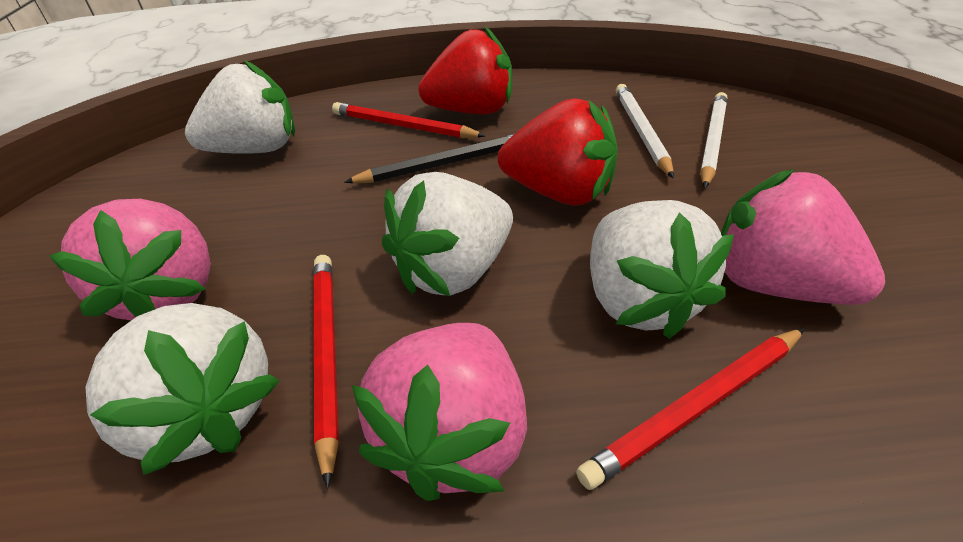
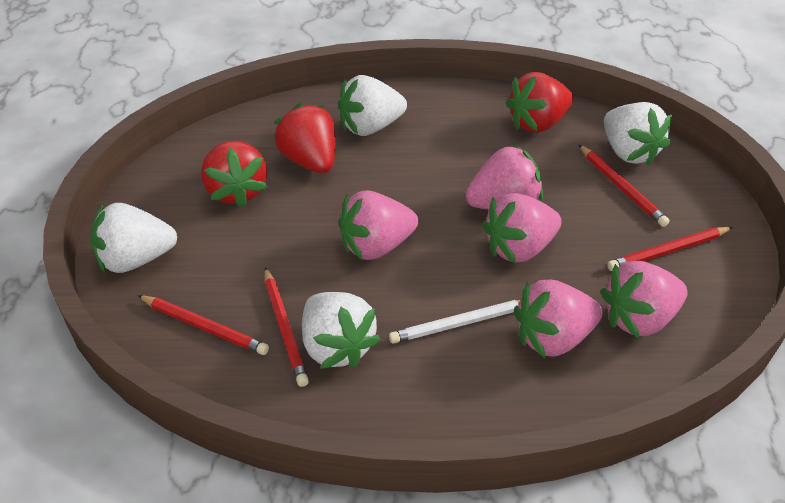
black pencil: [344,134,514,183] = 1 -> none = 0
pink strawberry: [49,199,211,320] [352,323,527,501] [721,169,885,305] = 3 -> [339,190,418,261] [465,144,543,210] [482,193,562,264] [514,280,602,358] [600,261,688,338] = 5
red pencil: [314,255,339,489] [332,102,485,138] [576,328,805,490] = 3 -> [137,295,269,355] [265,267,309,387] [579,145,670,227] [607,227,733,271] = 4
red strawberry: [418,27,512,114] [498,98,618,206] = 2 -> [201,141,268,208] [274,103,336,173] [506,72,573,133] = 3
white pencil: [616,84,674,178] [700,92,727,188] = 2 -> [389,300,520,344] = 1

